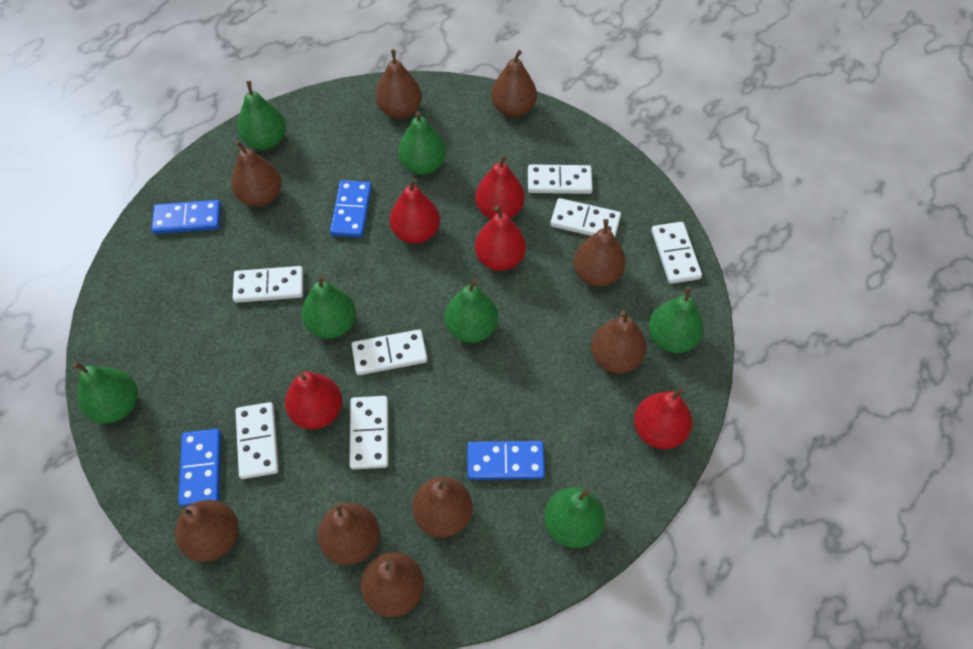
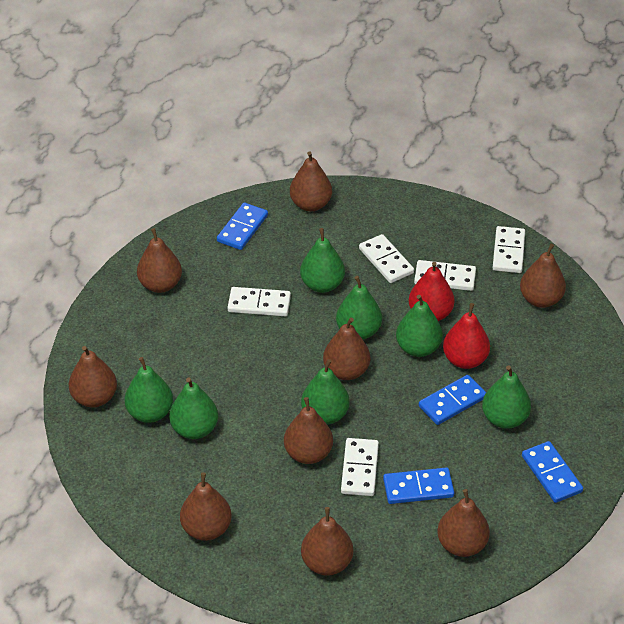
red pear: [285,371,342,429] [390,178,440,244] [475,154,525,219] [475,206,526,271] [634,388,692,449] = 5 -> [409,262,454,321] [443,303,490,369] = 2
white domino: [233,266,303,303] [235,402,279,479] [349,396,388,469] [351,329,428,375] [528,164,593,194] [550,198,621,237] [652,222,702,284] = 7 -> [228,287,291,316] [341,438,379,496] [359,234,414,283] [414,260,476,291] [493,226,525,273] = 5

